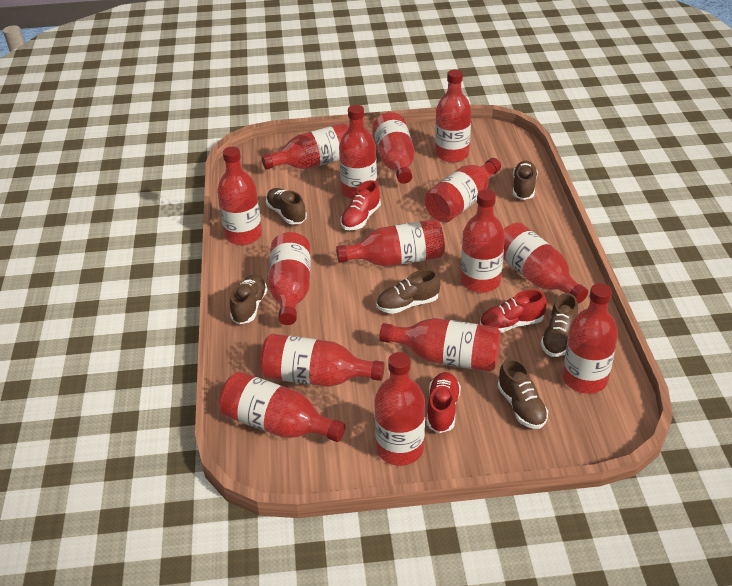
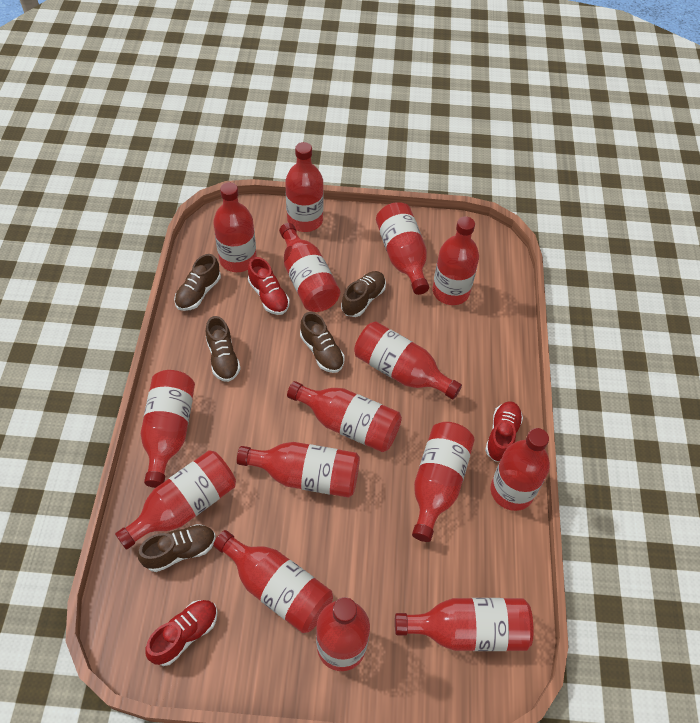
brown shoe: [230,275,268,324] [266,188,307,225] [377,269,440,314] [497,358,548,429] [513,161,538,200] [541,293,578,357] = 6 -> [138,524,216,572] [174,254,221,311] [206,316,241,382] [300,312,345,373] [341,271,386,317] = 5

